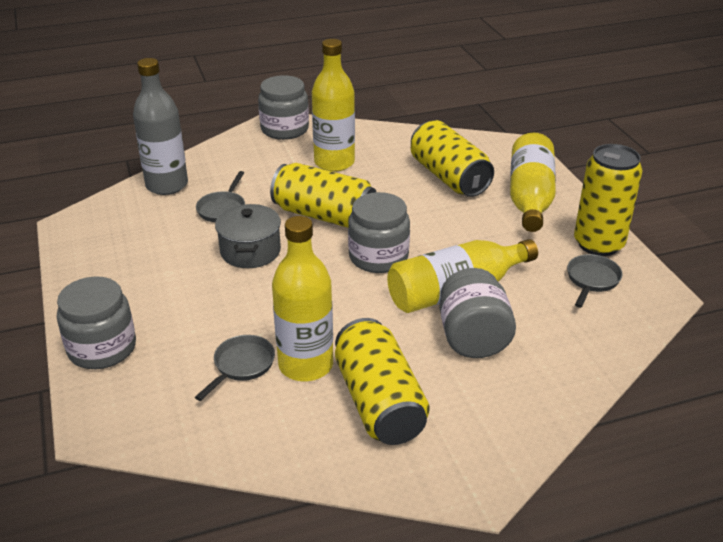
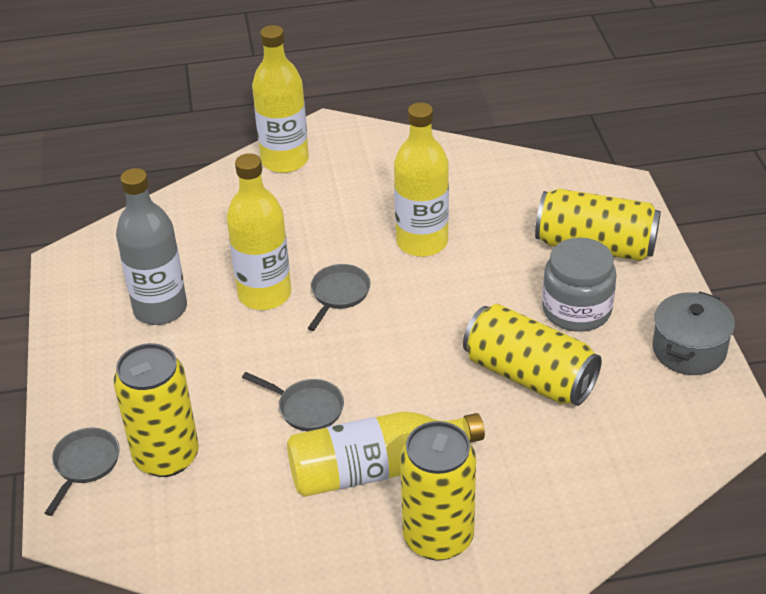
grey jar: [57,276,136,369] [258,75,309,140] [348,192,410,273] [439,268,516,358] = 4 -> [542,237,617,332] = 1

